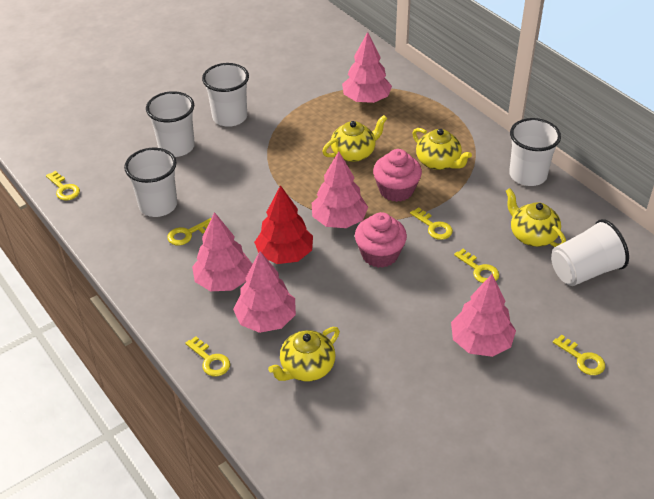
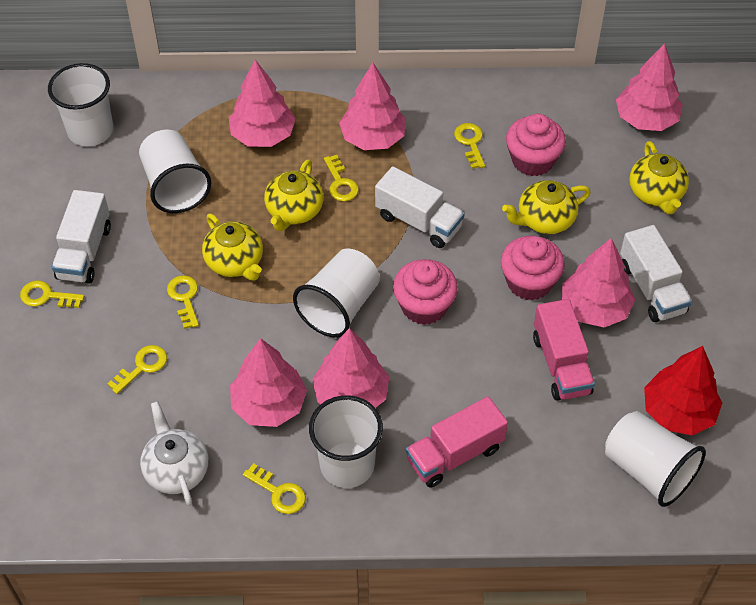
pink cupcake: [355,212,407,268] [373,149,422,202] = 2 -> [393,259,458,325] [501,236,565,300] [506,114,566,176] = 3
pink tree: [192,212,252,291] [233,251,296,333] [312,151,368,228] [342,32,392,103] [451,274,516,357] = 5 -> [229,60,296,147] [230,338,307,427] [312,328,389,408] [339,63,406,150] [562,238,635,327] [616,43,683,131] = 6
pink truck: none = 0 -> [406,396,508,488] [533,299,595,401] = 2
white teapot: none = 0 -> [140,401,208,506] = 1
white truck: none = 0 -> [52,190,111,284] [375,166,465,248] [620,225,692,322] = 3

